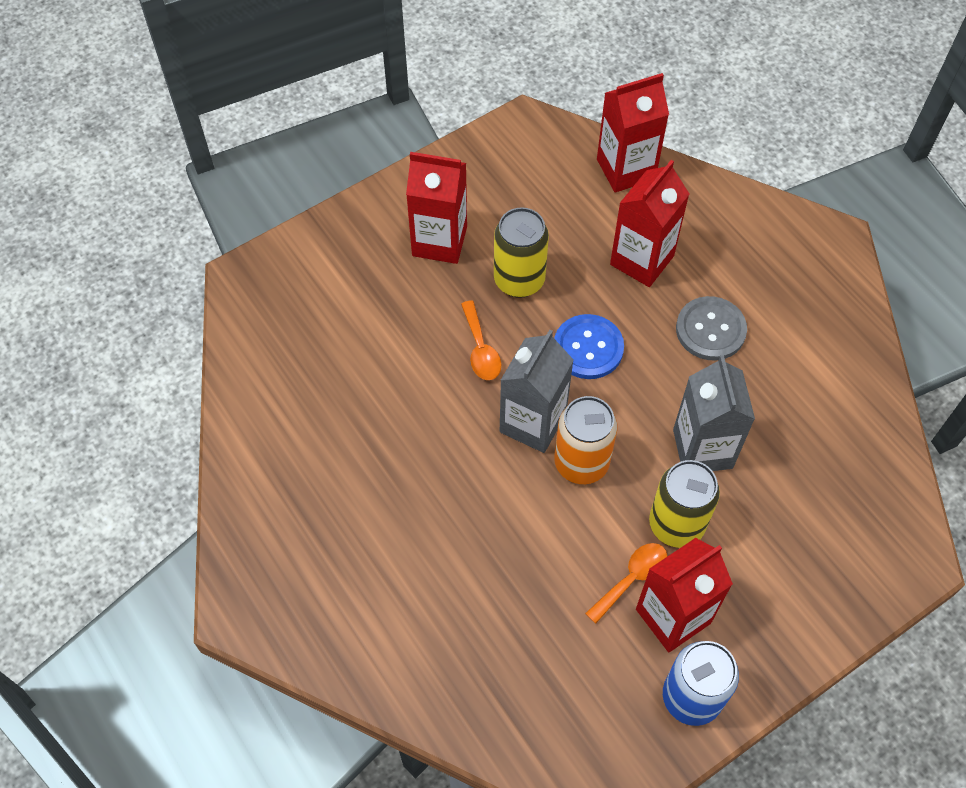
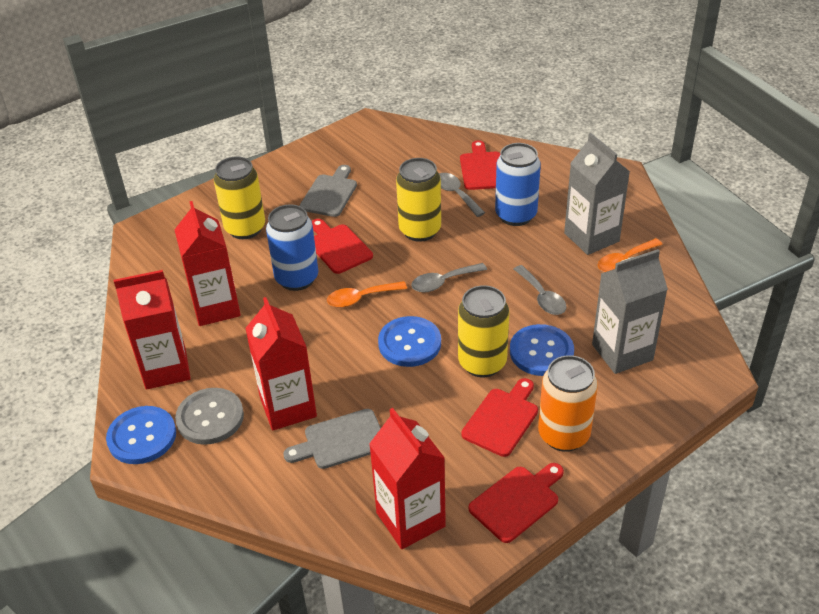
blue button: [554,314,624,379] = 1 -> [106,406,176,464] [378,316,441,367] [510,324,574,376] = 3
blue can: [663,641,739,726] = 1 -> [266,205,318,291] [495,143,541,226] = 2
grey cutting board: none = 0 -> [284,409,381,469] [300,165,357,217] = 2
grey spoon: none = 0 -> [411,263,487,292] [439,173,485,217] [514,265,566,315] = 3
red cutting board: none = 0 -> [312,219,373,274] [460,140,501,190] [461,378,538,457] [469,463,564,543] = 4
yellow can: [494,207,549,298] [649,460,720,548] = 2 -> [214,156,265,239] [396,158,441,242] [458,285,509,377] = 3

